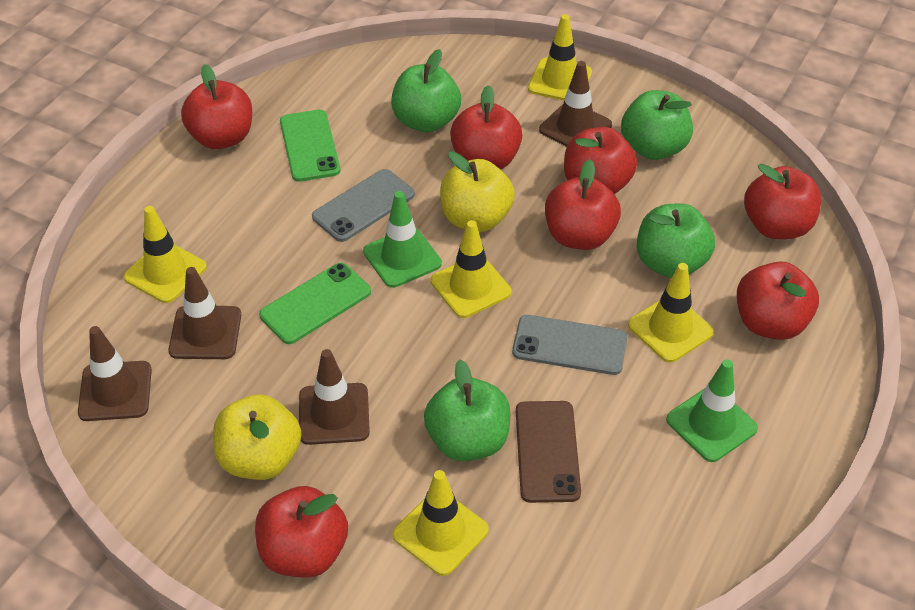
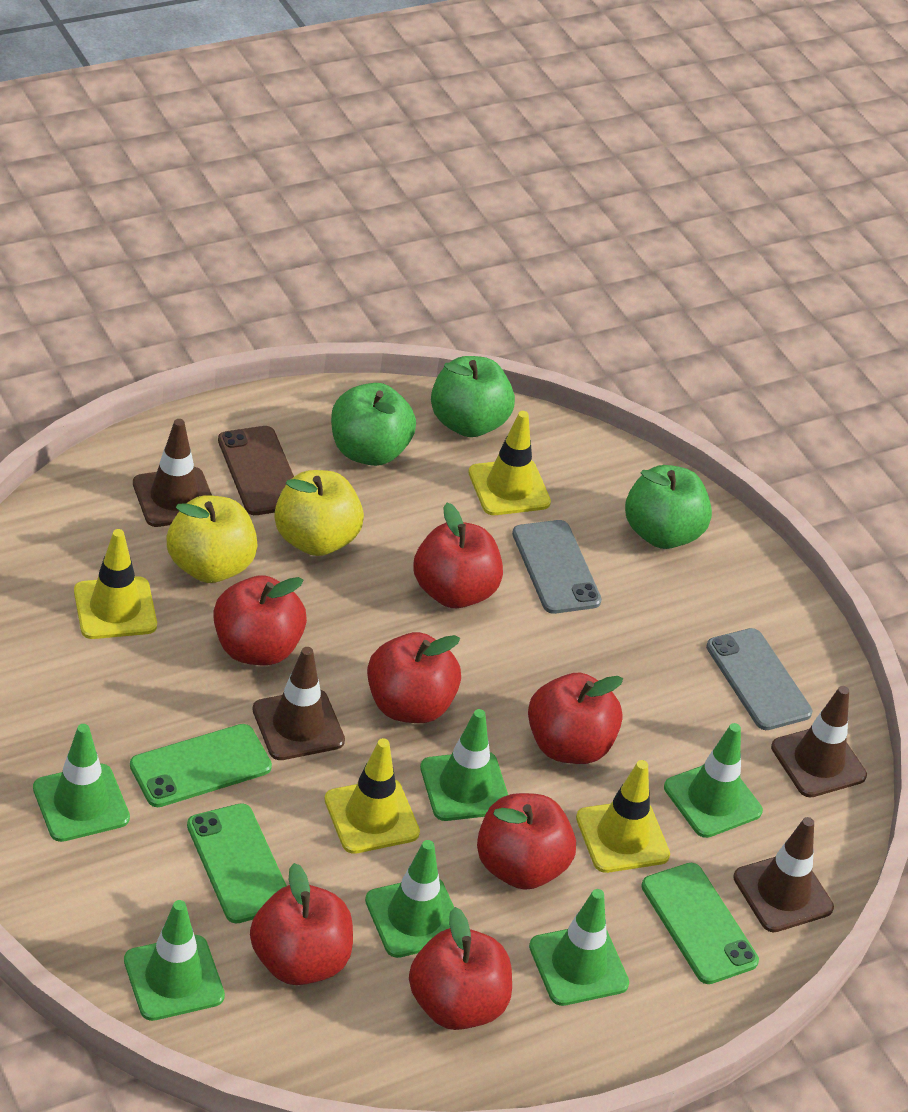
green apple: [391,49,461,132] [424,359,510,461] [621,90,693,160] [637,204,715,278] = 4 -> [331,383,416,466] [431,356,515,437] [625,465,712,549] = 3
green phone: [259,263,371,344] [280,110,340,182] = 2 -> [130,724,272,807] [187,803,287,923] [641,863,759,984] = 3
green traffic cone: [363,191,442,288] [666,359,758,462] = 2 -> [33,724,130,842] [124,900,225,1021] [365,840,454,958] [420,709,508,821] [529,889,629,1006] [664,723,763,838] = 6
yellow traffic cone: [124,206,207,303] [392,470,489,576] [431,220,512,318] [528,14,592,100] [628,263,714,363] = 5 -> [74,529,157,639] [324,738,420,854] [468,411,551,515] [576,760,670,873] = 4

